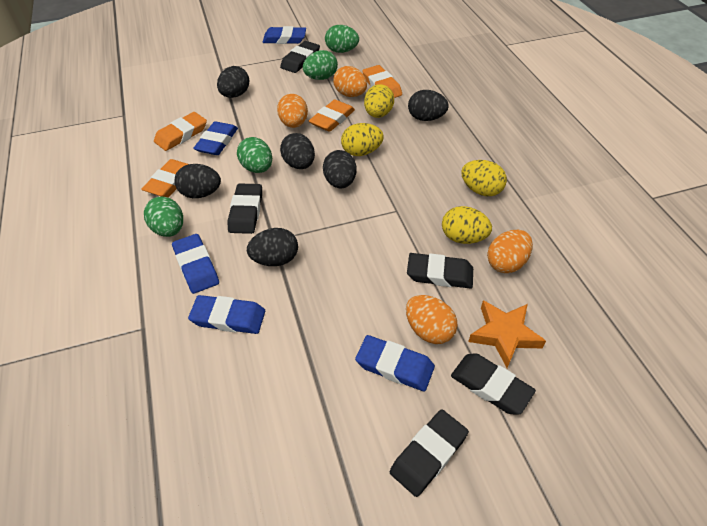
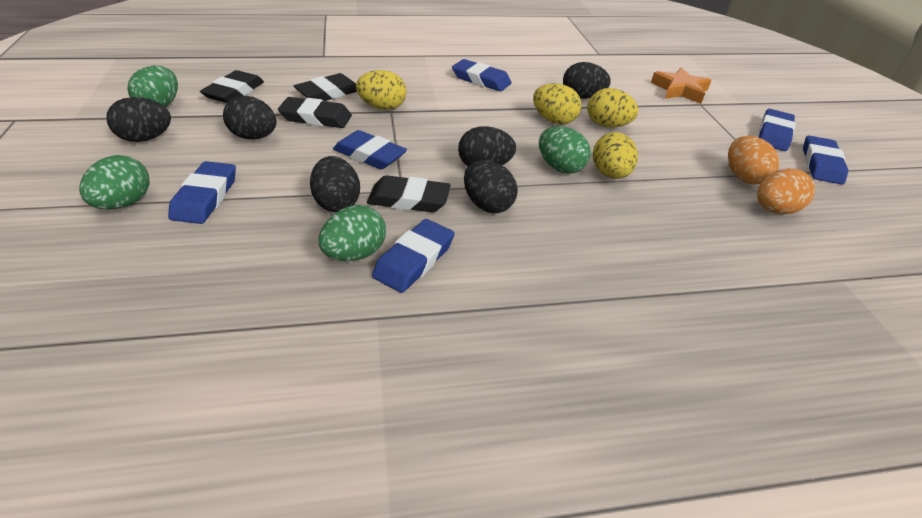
black eraser: [228,184,262,234] [280,41,320,73] [390,409,469,497] [407,253,473,289] [451,353,536,415] = 5 -> [200,70,264,103] [278,97,352,128] [294,73,357,101] [367,175,451,212] = 4
blue eraser: [172,234,219,294] [188,295,265,334] [193,121,238,155] [263,26,306,44] [355,335,435,391] = 5 -> [168,161,236,224] [333,130,407,170] [372,219,455,293] [452,59,512,91] [758,109,796,151] [803,135,848,185] = 6
orange egg: [277,94,308,128] [333,66,367,97] [406,295,458,344] [487,230,533,273] = 4 -> [728,136,779,184] [757,168,815,214] = 2
orange eraser: [141,159,188,197] [154,112,207,151] [309,100,355,132] [362,65,402,98] = 4 -> none = 0

